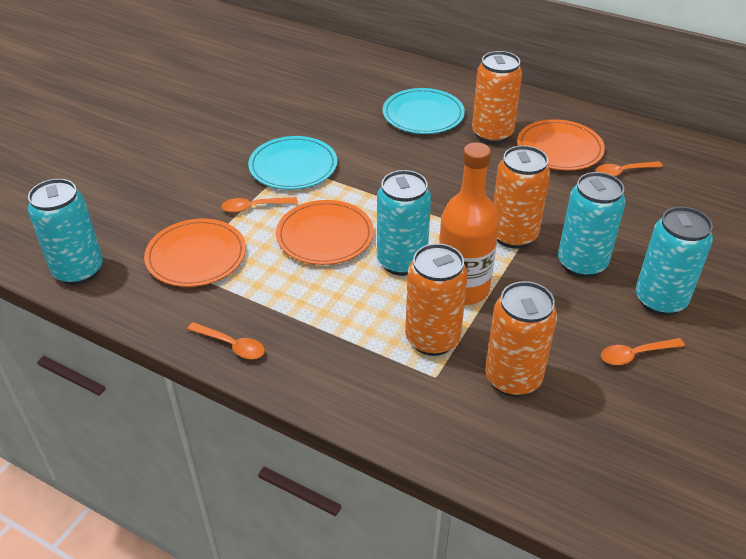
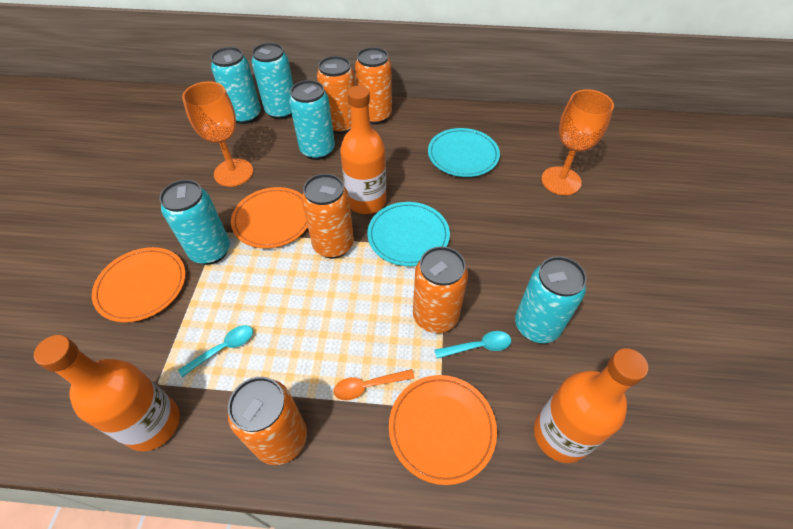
orange bottle: [439,142,499,305] = 1 -> [34,335,180,452] [340,86,386,214] [534,348,648,463] = 3
orange can: [405,243,468,356] [472,51,522,144] [485,281,557,397] [493,145,550,249] = 4 -> [228,377,307,465] [301,174,354,258] [317,56,355,134] [355,47,392,125] [413,246,468,333] = 5
orange goblet: none = 0 -> [182,82,253,187] [541,89,614,195] = 2
orange spoon: [187,322,265,359] [221,197,298,213] [596,161,663,176] [601,338,685,365] = 4 -> [334,369,415,400] = 1
turquoise can: [28,179,103,285] [377,170,431,276] [558,172,626,278] [636,207,713,316] = 4 -> [159,180,230,265] [211,47,261,124] [251,43,293,120] [289,80,335,160] [515,256,587,343] = 5
turquoise spoon: none = 0 -> [178,325,253,377] [435,331,511,359] = 2

